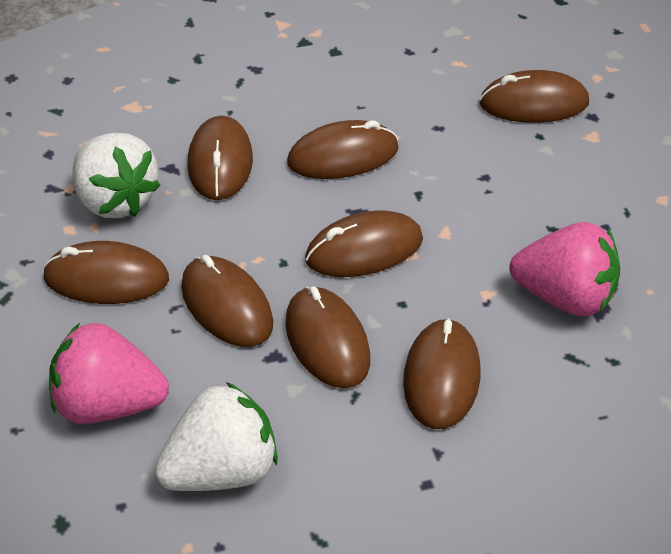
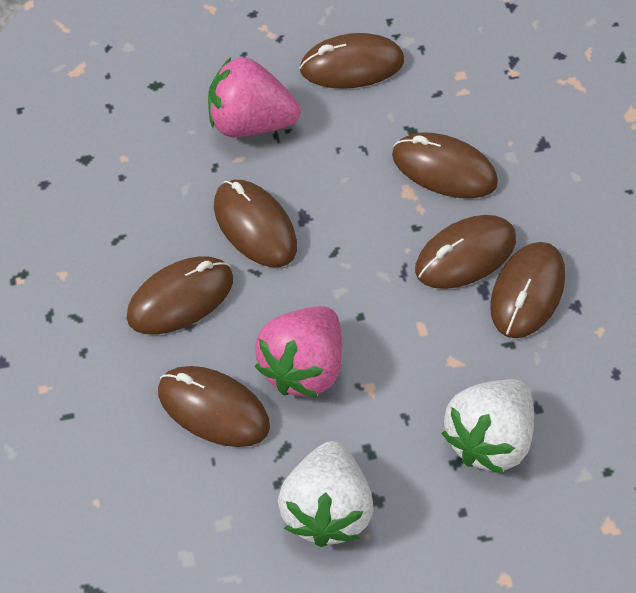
brown mouse: [42,241,169,304] [181,255,273,347] [188,116,253,200] [285,286,370,388] [287,120,399,179] [305,210,423,277] [403,318,480,429] [479,70,589,123] = 8 -> [127,256,233,335] [158,366,270,447] [214,180,297,267] [299,33,404,89] [392,132,498,199] [415,215,516,289] [490,242,565,338] = 7

